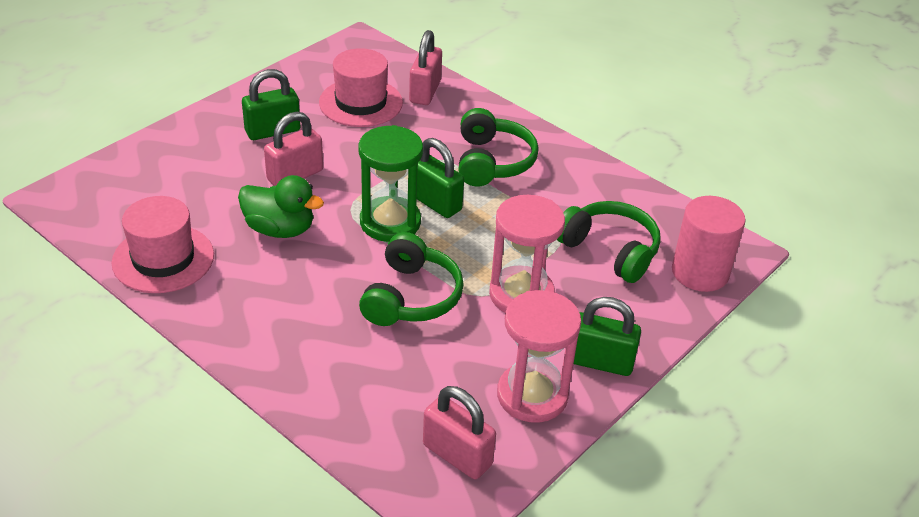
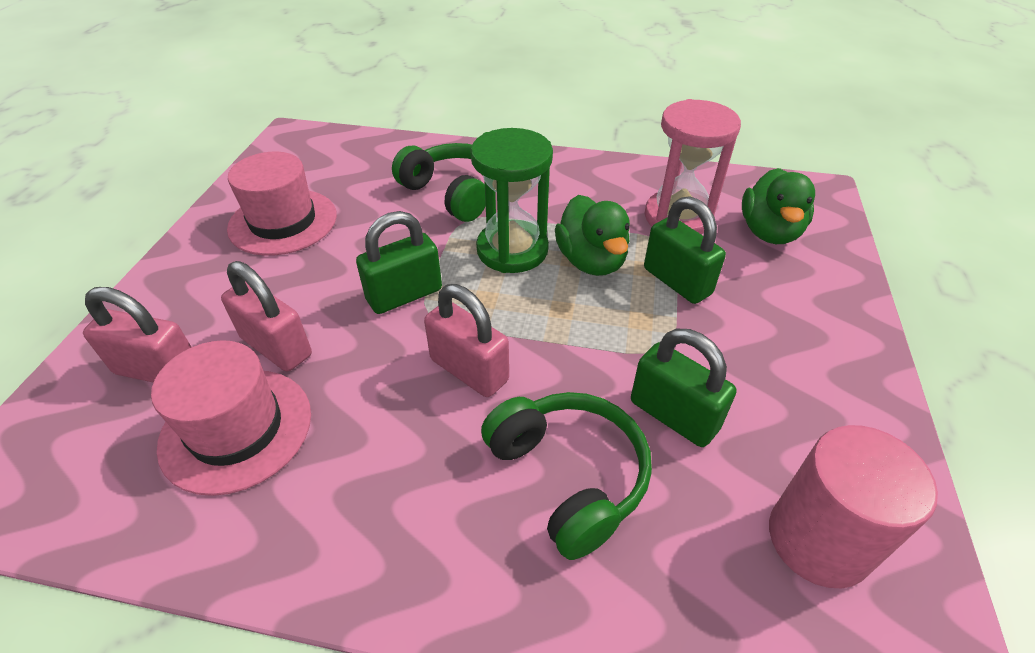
green duck: [238,175,324,238] = 1 -> [555,195,630,276] [742,168,815,244] = 2
green headphones: [359,232,464,326] [458,108,539,187] [557,201,661,283] = 3 -> [392,143,486,222] [481,392,652,560] = 2
pink hourglass: [489,195,565,312] [497,290,581,423] = 2 -> [644,99,741,234] = 1

